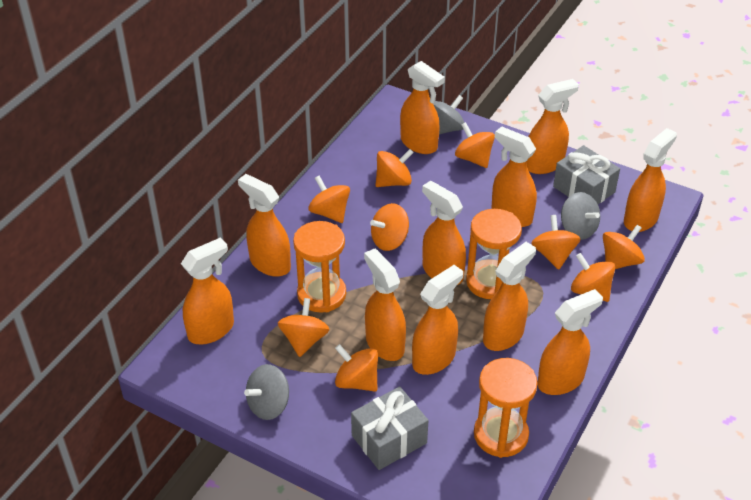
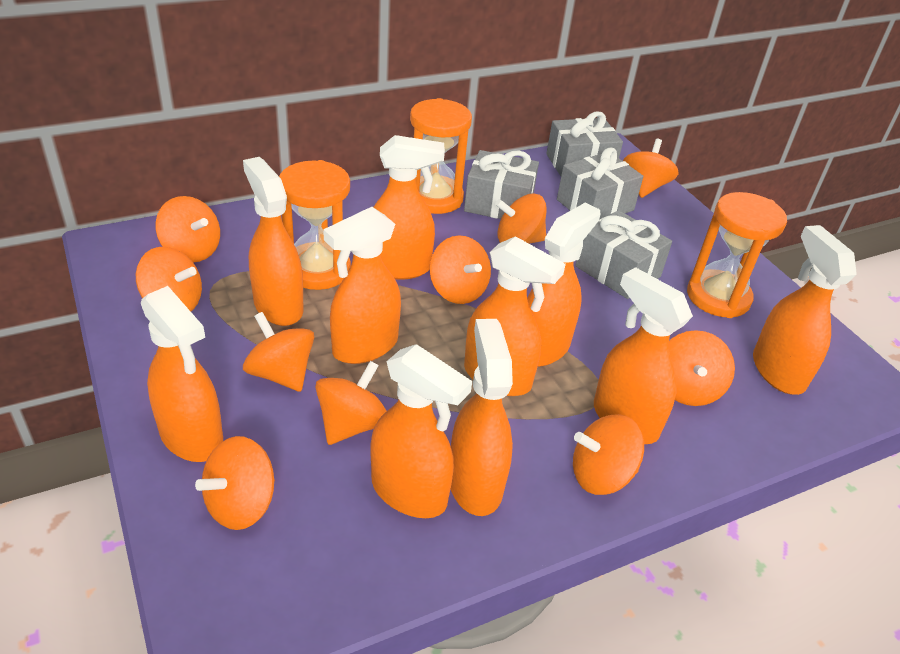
grey gift: [351,387,428,470] [553,145,620,204] = 2 -> [464,150,539,219] [546,112,623,176] [557,148,643,220] [575,210,672,299] = 4
grey spinning top: [244,364,289,420] [433,95,464,135] [561,192,600,240] = 3 -> none = 0
orange spinning top: [278,298,330,357] [308,176,350,223] [335,344,378,392] [370,203,409,251] [376,149,414,187] [455,122,495,168] [531,215,581,270] [571,253,615,302] [603,225,645,269] = 9 -> [136,247,202,311] [156,196,220,262] [195,436,275,530] [243,312,314,392] [315,361,386,445] [430,236,491,304] [495,194,546,244] [573,414,644,495] [623,139,679,198] [669,330,735,406] = 10
orange spray bottle: [181,238,234,344] [238,174,291,277] [364,248,406,361] [400,61,445,154] [412,265,463,375] [422,181,466,285] [483,242,536,351] [491,126,537,227] [527,79,579,174] [538,289,603,395] [624,128,677,232] = 11 -> [141,286,223,462] [243,157,304,326] [323,207,401,364] [371,344,472,518] [374,135,445,280] [451,319,513,516] [464,236,566,396] [527,202,600,367] [594,267,693,444] [753,225,857,395] = 10

